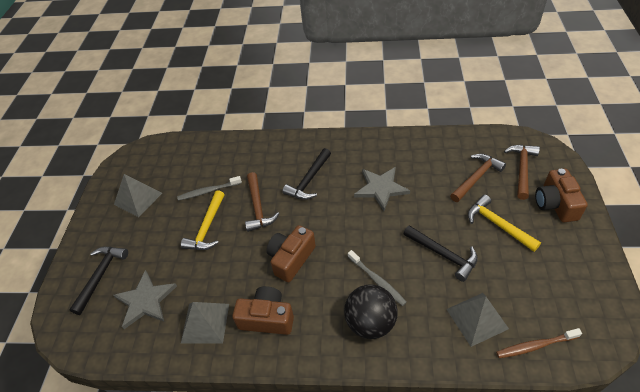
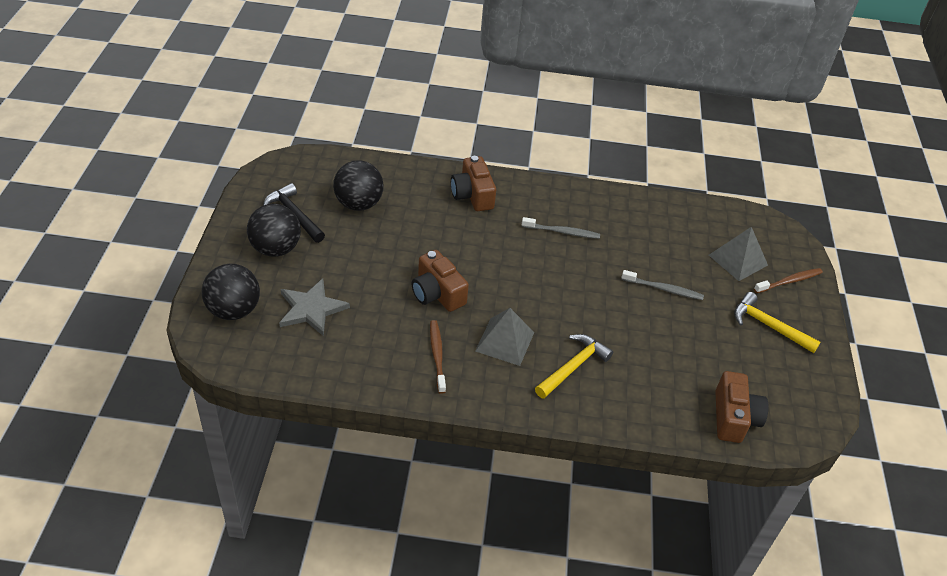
black ball: [344,285,398,339] = 1 -> [202,264,260,320] [247,204,301,257] [333,160,384,211] = 3
black hammer: [69,247,128,315] [282,148,331,200] [403,225,478,282] = 3 -> [263,183,325,243] = 1
brown hammer: [245,172,279,232] [450,154,506,202] [504,145,540,200] = 3 -> none = 0
brown toothbrush: [496,328,582,358] = 1 -> [430,320,446,394] [754,268,823,293] = 2
grey pyramid: [114,174,162,217] [181,302,229,344] [446,293,509,347] = 3 -> [475,308,534,366] [709,227,768,281] = 2
grey star: [113,270,177,329] [354,167,410,211] = 2 -> [279,278,350,336] = 1

